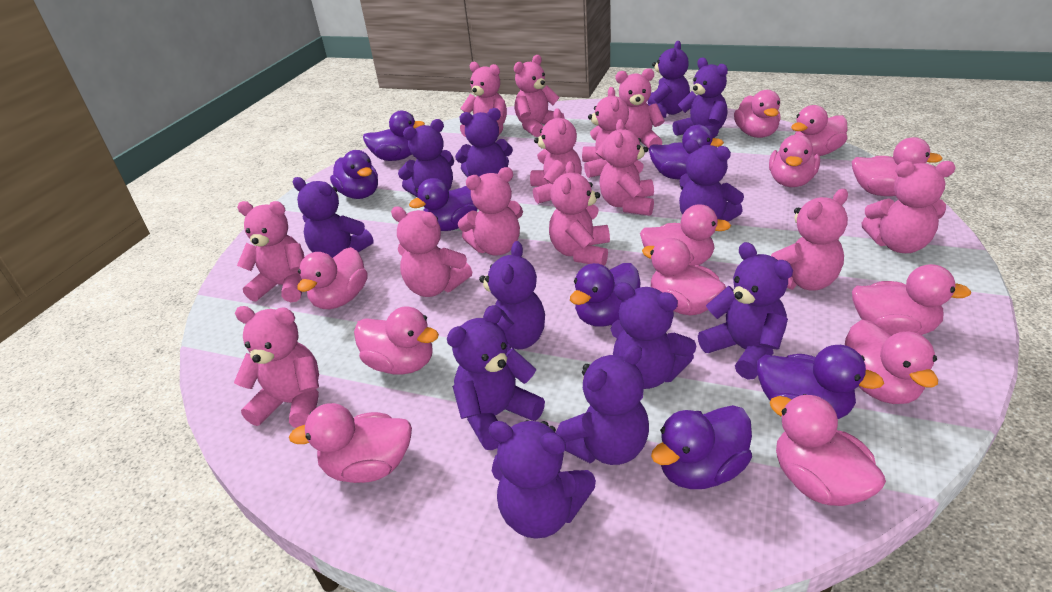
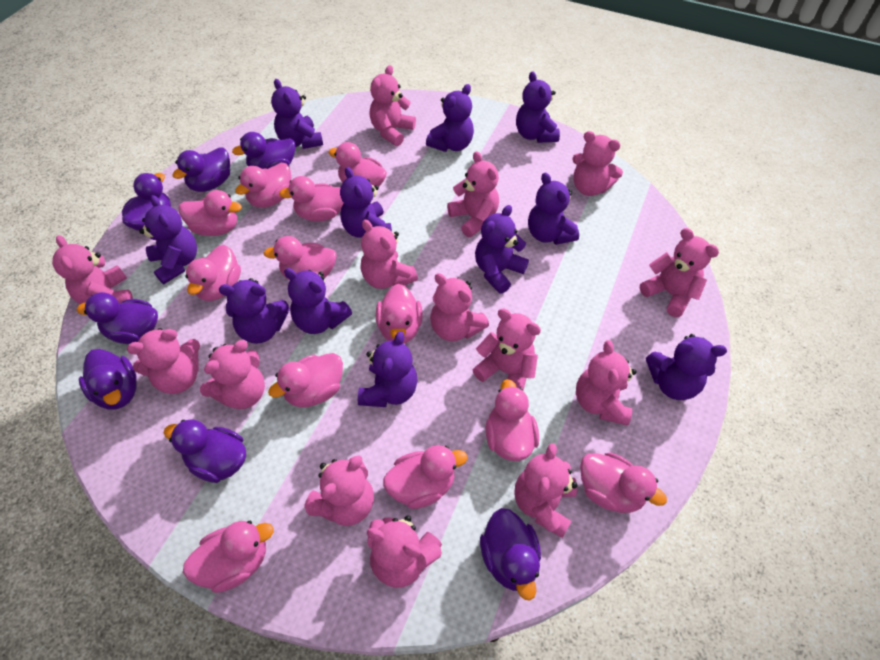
pink teddy bear: [234,306,319,428] [237,201,304,302] [391,207,472,297] [458,167,523,255] [460,62,507,137] [514,55,564,137] [530,108,582,204] [549,161,610,266] [582,87,629,178] [599,119,654,216] [616,68,665,148] [771,189,848,291] [861,161,956,253] = 13 -> [53,235,133,304] [127,328,200,394] [200,340,265,409] [305,455,374,526] [361,220,418,289] [367,515,442,588] [369,65,416,146] [430,273,489,341] [447,151,499,237] [472,309,541,390] [515,443,577,538] [572,131,623,196] [576,340,637,426] [640,228,719,317] = 14
purple teddy bear: [293,177,374,258] [398,119,454,198] [447,305,545,450] [455,108,513,178] [479,241,545,352] [488,420,596,539] [556,344,649,465] [611,282,696,389] [648,41,690,118] [672,58,728,138] [679,139,744,222] [698,242,793,380] = 12 -> [139,195,197,284] [219,278,290,344] [271,79,323,149] [284,268,352,334] [340,167,392,238] [358,331,418,407] [426,84,474,152] [475,205,529,294] [516,71,560,143] [528,172,579,245] [646,334,727,400] = 11

